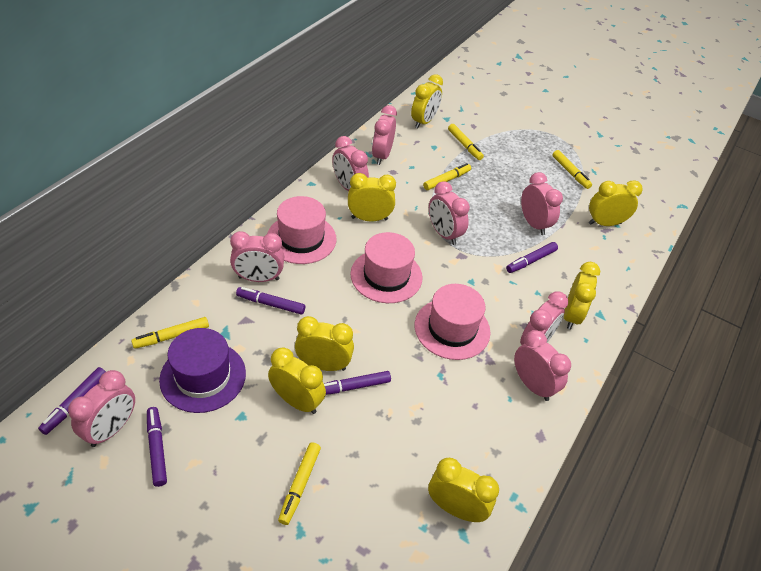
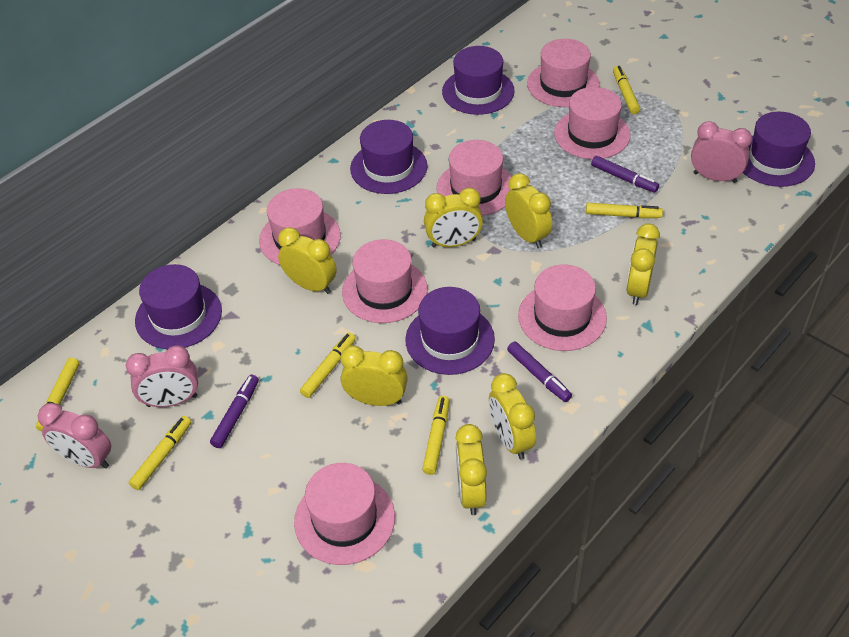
pink clock: [68,370,135,447] [230,231,284,282] [332,136,369,191] [372,105,397,165] [429,181,470,245] [514,330,571,401] [520,292,568,345] [521,172,563,235] = 8 -> [38,403,111,469] [126,345,198,407] [691,121,752,183] = 3
pink hat: [267,196,336,264] [350,232,423,303] [415,284,491,360] = 3 -> [259,188,341,266] [294,463,395,565] [342,239,428,323] [436,140,512,216] [518,264,607,351] [527,39,600,107] [554,87,631,159] = 7
purple hat: [159,328,246,413] = 1 -> [135,264,222,349] [350,120,427,194] [405,287,495,375] [442,46,515,115] [743,112,815,187] = 5
purple marker: [38,367,106,435] [147,407,167,487] [236,287,305,315] [324,371,391,395] [506,242,558,273] = 5 -> [210,375,259,448] [507,342,572,402] [591,156,659,193] = 3
yellow marker: [131,317,209,349] [278,442,321,525] [423,163,471,190] [448,124,484,160] [552,150,592,189] = 5 -> [36,358,80,431] [129,416,191,490] [300,333,356,398] [422,396,449,475] [586,203,663,218] [613,66,640,114] = 6

